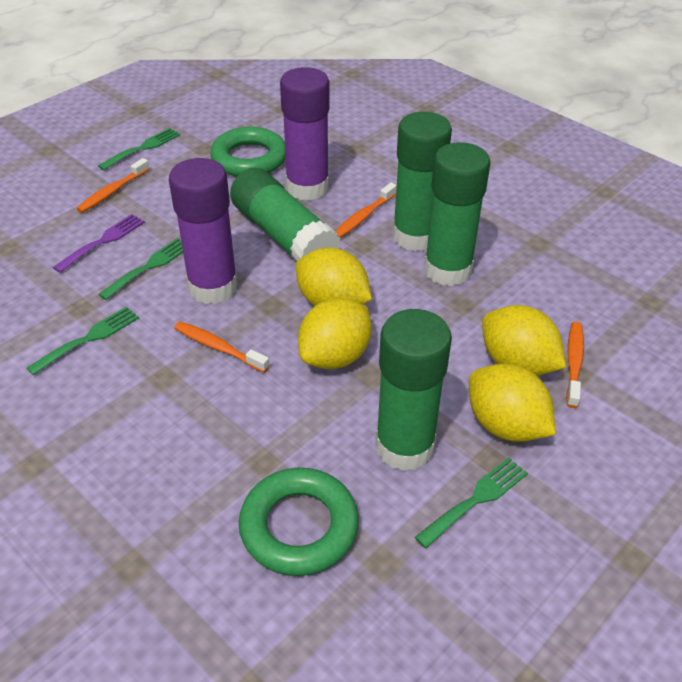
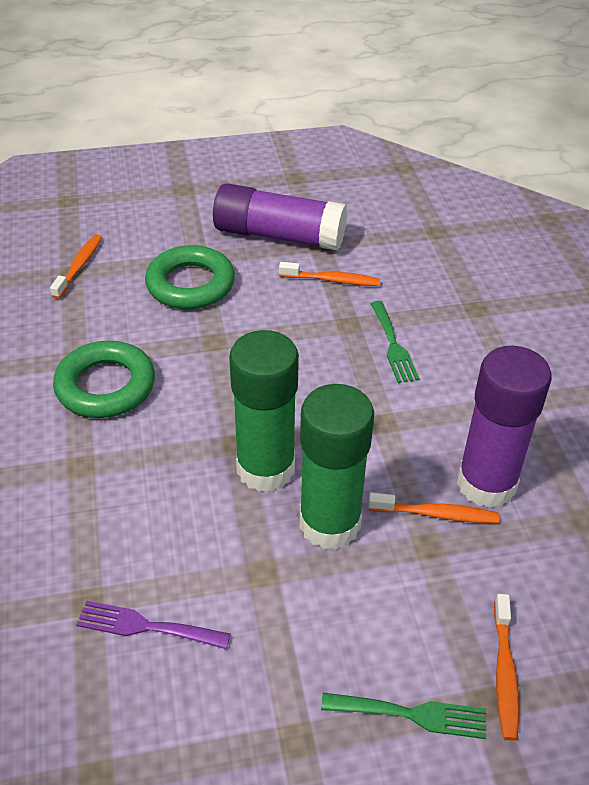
green fork: [27,306,139,375] [98,128,180,170] [98,238,183,300] [415,458,528,548] = 4 -> [321,693,486,739] [370,301,419,383] = 2
green glue stick: [230,168,341,262] [375,309,452,471] [392,112,452,251] [424,142,490,286] = 4 -> [229,330,299,492] [300,384,374,550] = 2
yellow lemon: [296,248,372,306] [298,298,372,369] [469,364,556,441] [482,305,566,376] = 4 -> none = 0

